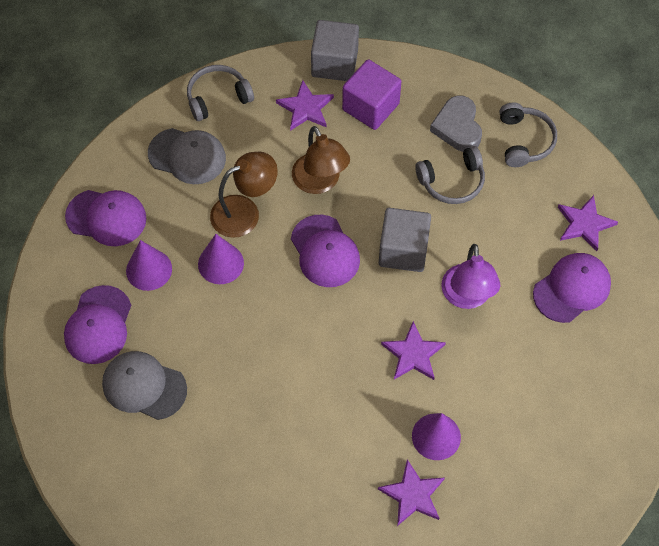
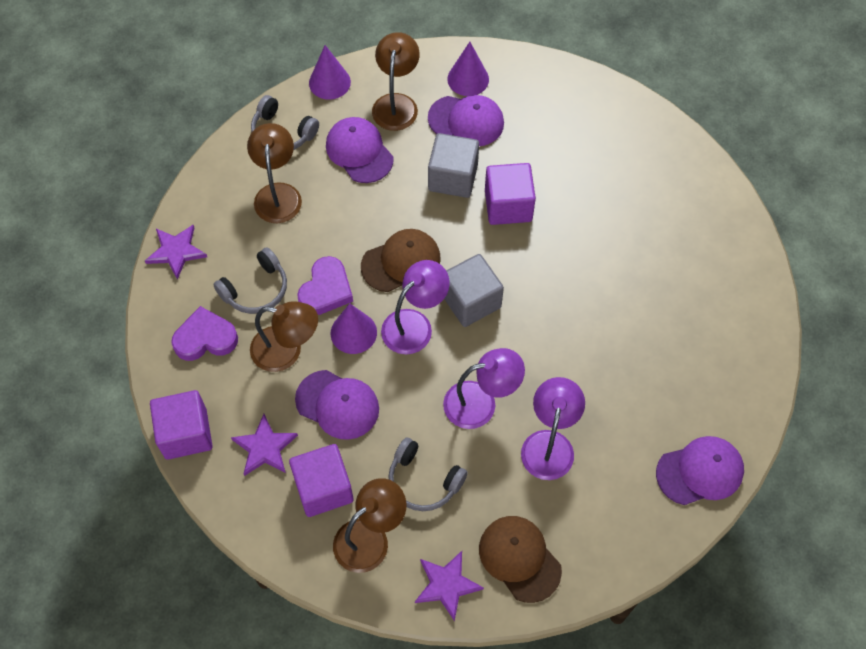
brown cap: none = 0 -> [361,229,441,292] [479,516,562,603] = 2
brown lamp: [210,151,278,238] [292,126,350,194] = 2 -> [247,123,302,223] [250,301,318,372] [333,478,406,573] [372,32,420,131] = 4
grey cap: [102,351,187,420] [148,128,226,184] = 2 -> none = 0
grey heart: [430,96,482,152] = 1 -> none = 0
purple cube: [342,59,401,130] = 1 -> [150,390,213,460] [289,444,354,517] [485,163,536,225] = 3
purple heart: none = 0 -> [171,306,238,361] [297,256,353,315] = 2
purple lamp: [441,244,500,309] = 1 -> [381,260,450,354] [443,348,525,429] [521,377,585,480] = 3
purple star: [276,80,334,131] [378,459,445,526] [381,321,446,380] [558,195,618,251] = 4 -> [145,225,207,280] [231,414,298,476] [415,551,484,622] = 3

